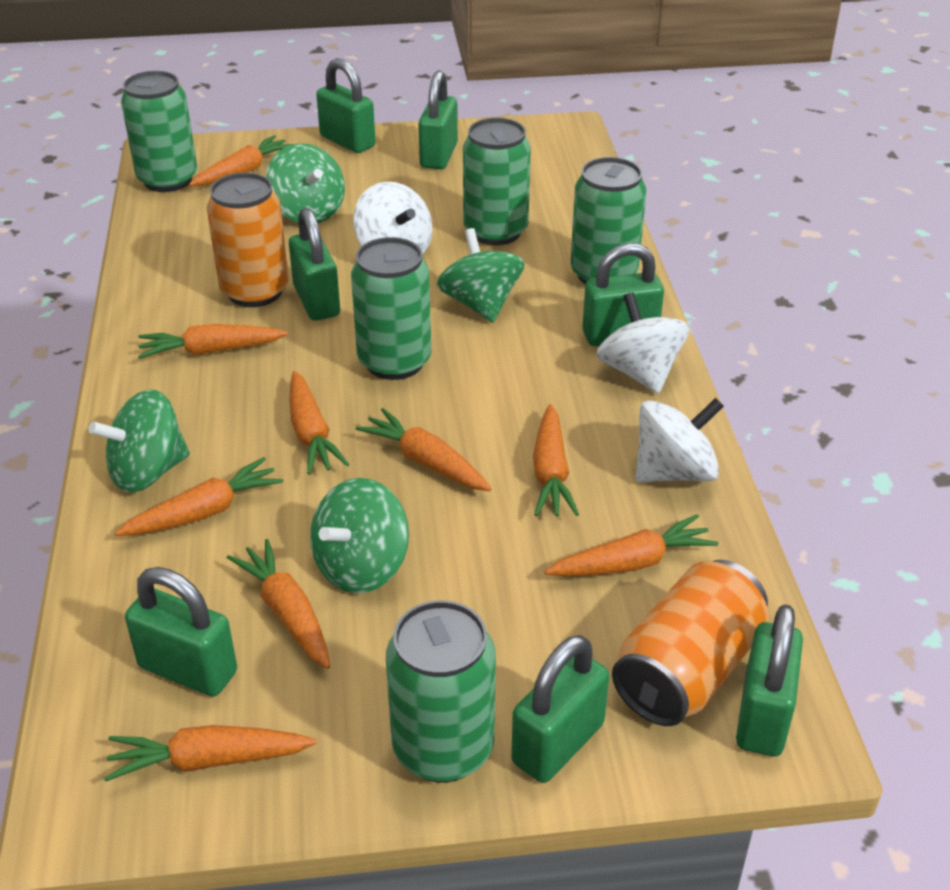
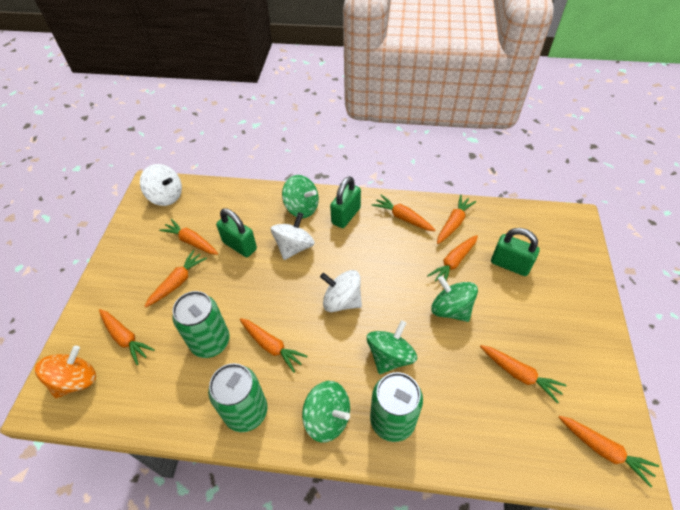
green can: [121,71,197,192] [351,237,431,380] [386,600,496,783] [463,118,531,245] [571,157,647,284] = 5 -> [172,291,230,358] [208,363,267,432] [370,372,423,442] = 3
green padlock: [125,567,237,696] [289,208,340,321] [316,58,375,153] [418,71,458,169] [511,635,609,783] [582,243,664,346] [736,604,803,756] = 7 -> [216,209,257,257] [330,176,361,228] [491,228,540,276] = 3
orange can: [207,173,289,307] [612,560,769,726] = 2 -> none = 0
orange spinning top: none = 0 -> [35,345,96,399] = 1

